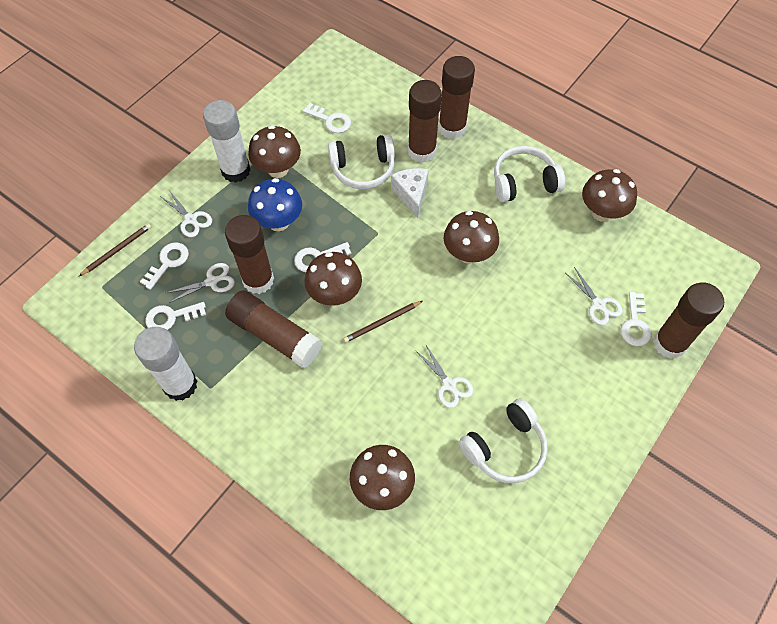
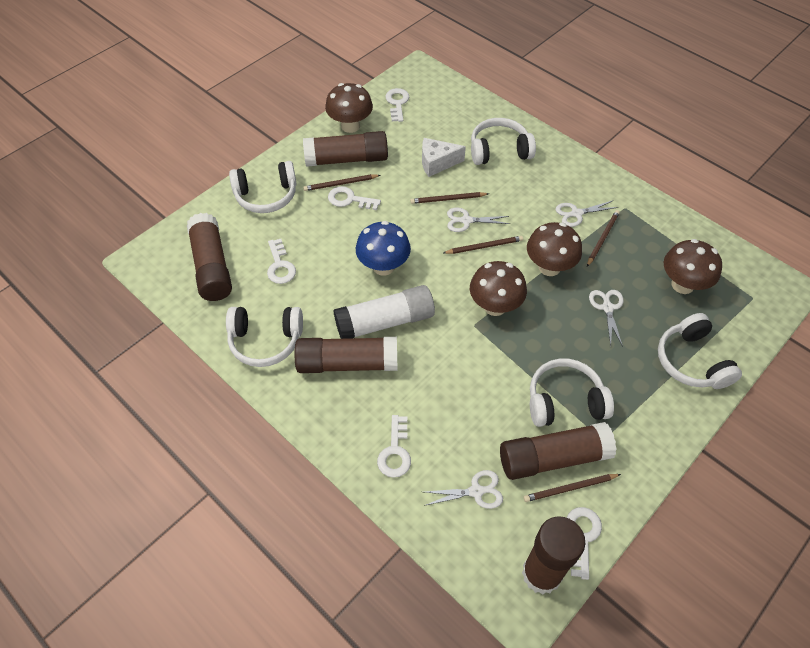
brown mushroom: [248,125,301,178] [305,252,362,306] [350,445,415,510] [444,211,499,264] [582,169,637,222] = 5 -> [325,83,373,133] [470,261,527,316] [527,222,582,276] [664,239,722,294] = 4
brown pencil: [79,223,151,276] [343,301,422,343] = 2 -> [303,174,380,191] [410,192,489,204] [443,236,523,254] [524,474,621,502] [587,210,620,267] = 5
white glue stick: [134,327,197,401] [203,100,251,183] = 2 -> [334,285,435,339] = 1
white headphones: [328,134,395,189] [459,398,548,483] [494,146,565,202] = 3 -> [226,307,303,367] [229,161,297,213] [471,118,536,165] [530,359,614,427] [658,313,742,389] = 5

